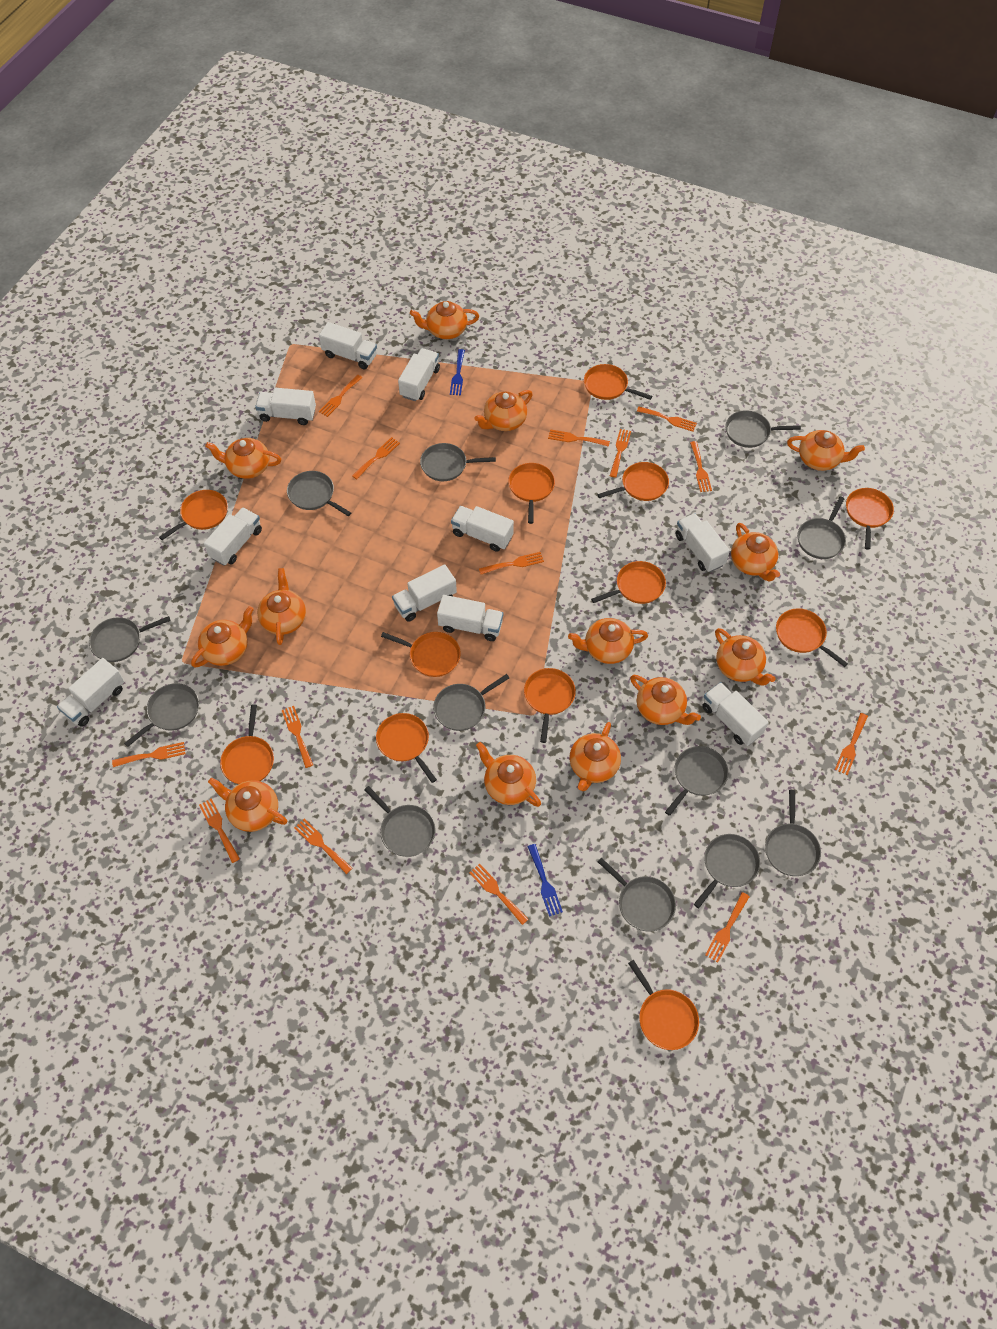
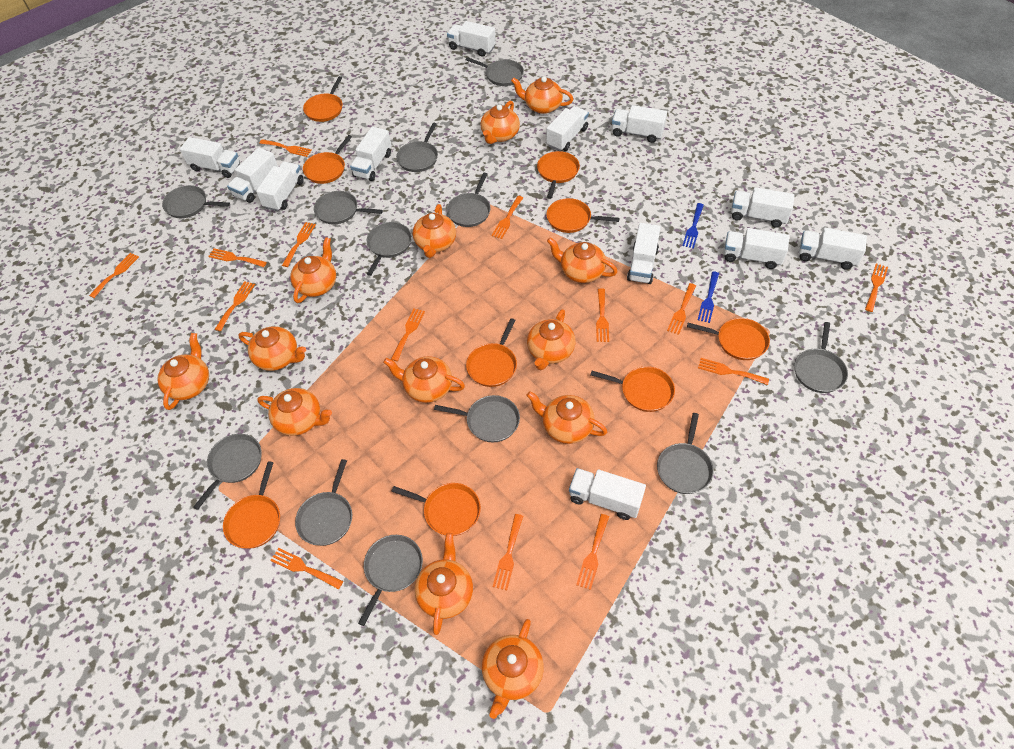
orange pan: [159,490,228,540] [220,704,274,784] [376,713,437,783] [381,632,461,677] [508,463,555,524] [524,668,576,743] [584,364,652,400] [591,561,666,604] [597,462,669,501] [628,960,699,1050] [776,608,848,667] [846,488,894,550] = 12 -> [223,461,280,549] [303,76,343,122] [303,135,352,184] [391,483,481,536] [466,318,517,387] [537,151,580,199] [546,198,620,233] [591,366,675,412] [687,318,770,360] = 9
white truck: [57,658,125,727] [204,507,262,566] [255,388,316,425] [319,322,377,370] [392,564,457,622] [398,348,440,401] [437,595,503,641] [451,506,514,552] [675,513,730,572] [702,682,769,746] = 10 -> [180,137,240,178] [227,147,278,203] [256,161,304,211] [350,127,391,181] [447,21,496,57] [546,106,589,151] [569,468,646,520] [612,105,667,143] [627,223,661,284] [724,228,789,269] [731,187,795,228] [799,228,867,270] = 12

